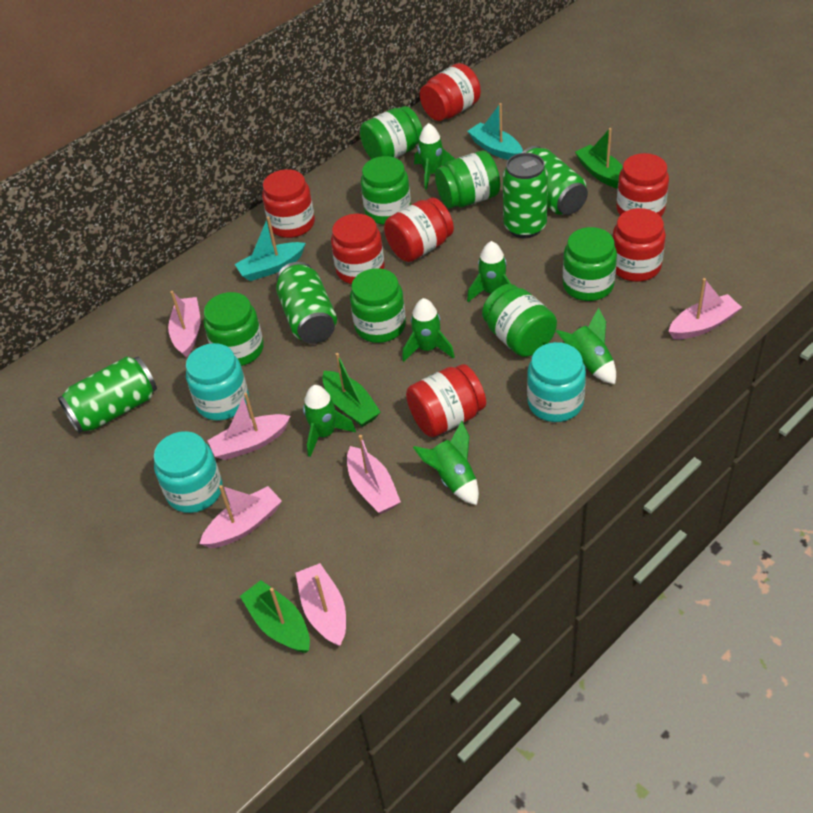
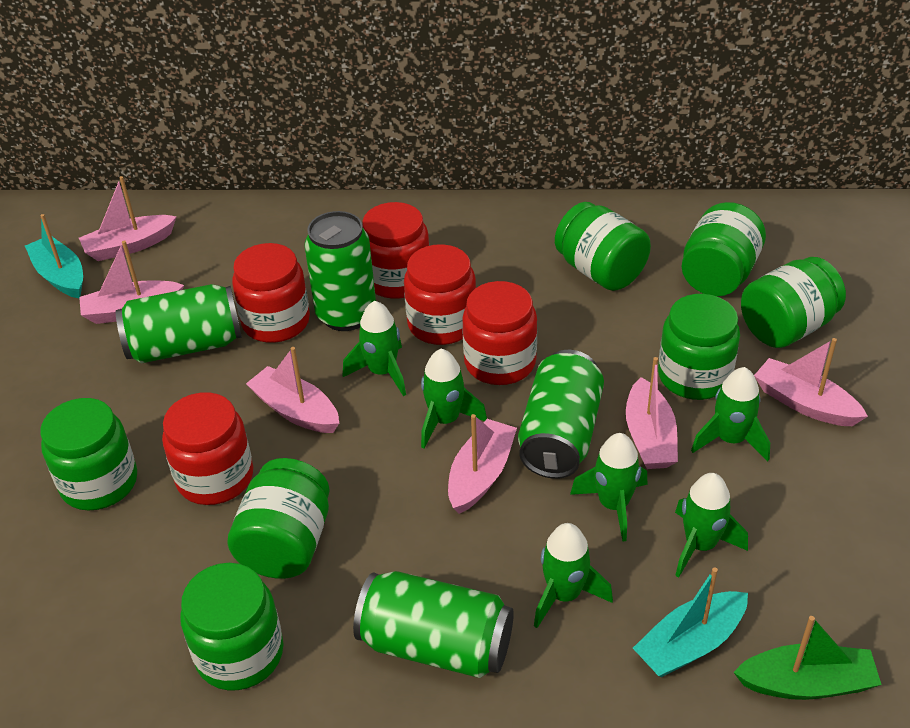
green boat: [240,580,310,653] [322,353,381,427] [575,128,623,189] = 3 -> [733,616,882,700] = 1
red jar: [262,169,315,238] [331,214,385,284] [384,198,454,262] [406,364,486,437] [420,63,481,121] [613,208,666,282] [617,153,669,216] = 7 -> [162,392,253,505] [232,243,310,343] [362,202,430,299] [404,244,476,345] [462,281,537,385] = 5
turquoise jar: [154,431,222,513] [186,343,249,420] [527,342,586,422] = 3 -> none = 0

